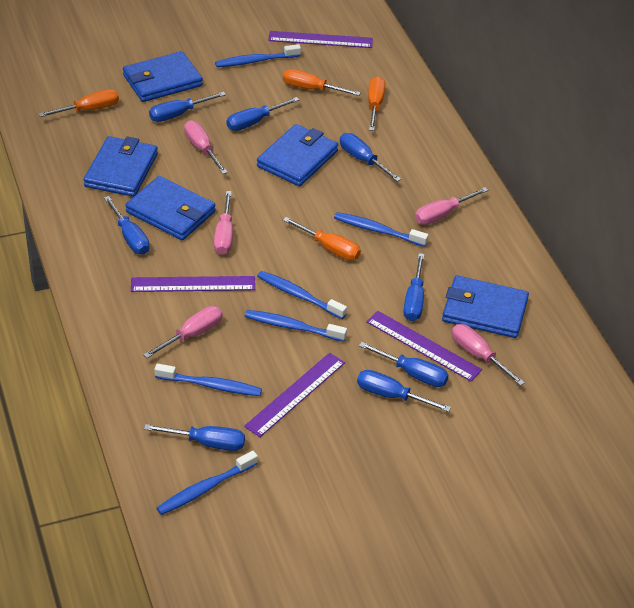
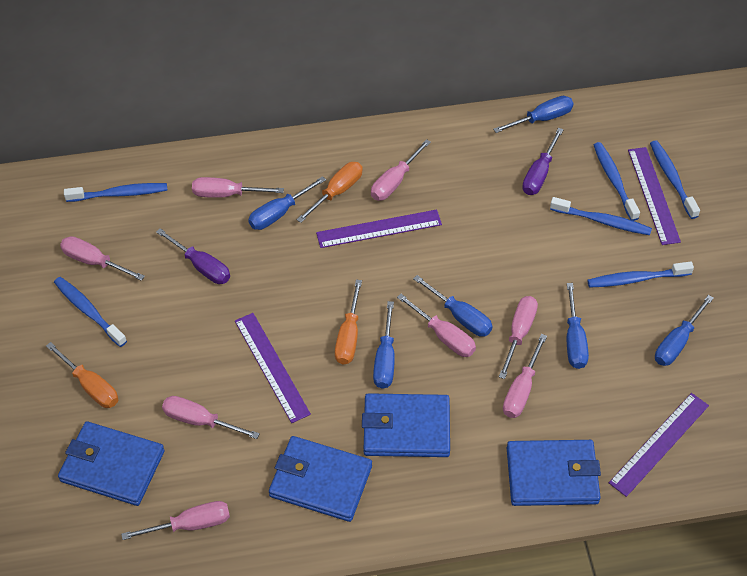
blue screwdriver: [104,196,150,254] [144,424,245,451] [149,92,226,122] [227,97,299,131] [340,133,401,182] [357,370,451,412] [359,342,449,387] [403,253,424,321] = 8 -> [248,176,326,230] [373,301,395,389] [413,275,493,337] [493,96,574,133] [567,283,589,369] [655,295,714,366] = 6
blue wallet: [84,136,158,197] [123,51,203,102] [125,176,216,240] [257,124,338,186] [442,276,529,338] = 5 -> [58,421,165,506] [269,436,372,522] [362,393,450,457] [507,440,601,506] = 4
orange screwdriver: [39,89,119,117] [283,69,361,96] [283,217,361,260] [368,77,385,131] = 4 -> [46,342,118,408] [297,162,363,223] [335,280,362,364] = 3
pink screwdriver: [143,306,223,358] [184,120,228,174] [214,191,233,255] [415,187,488,225] [452,324,525,386] = 5 -> [60,236,145,281] [121,501,230,540] [162,396,260,439] [192,177,284,198] [371,139,431,201] [397,294,476,357] [499,296,538,379] [503,334,547,418] = 8
purple screwdriver: none = 0 -> [156,228,230,284] [522,128,564,195] = 2

